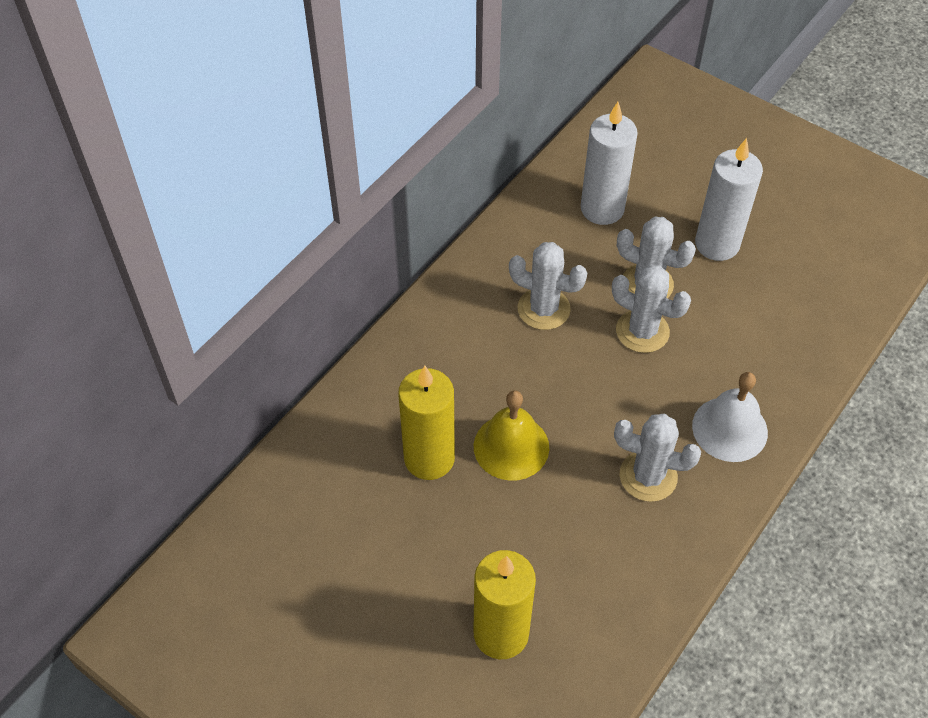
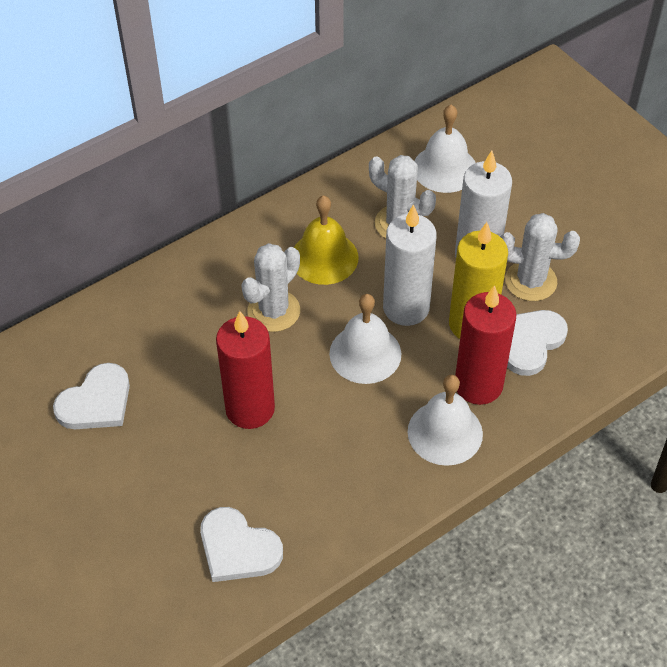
red candle: none = 0 -> [216,311,275,429] [455,285,517,405] = 2
white bell: [692,372,768,462] = 1 -> [329,294,401,384] [407,375,483,466] [414,105,476,193] = 3
white cactus: [509,242,587,330] [612,265,691,353] [614,414,701,502] [617,217,696,298] = 4 -> [241,243,300,332] [369,155,436,239] [500,213,580,301] = 3
white heart: none = 0 -> [53,363,130,429] [200,507,283,582] [507,310,568,376] = 3
yellow candle: [398,366,455,480] [473,550,536,659] = 2 -> [449,222,508,339] = 1

